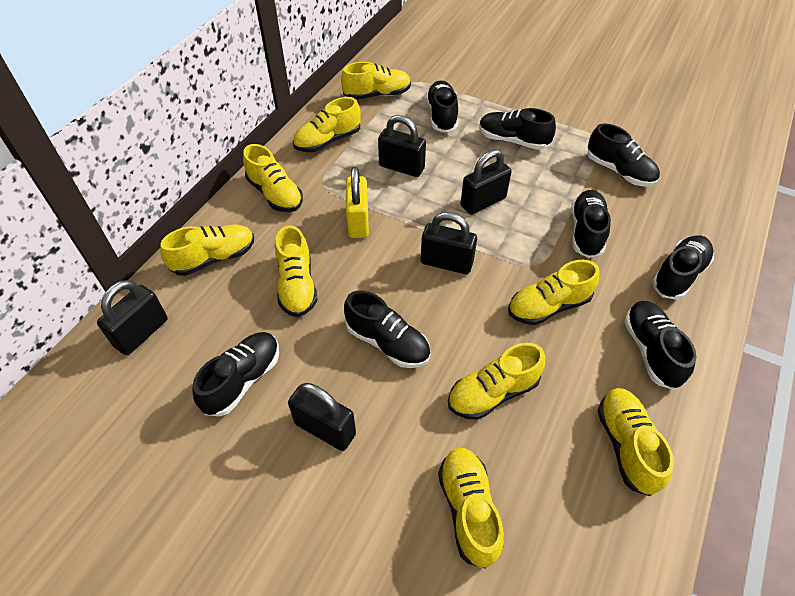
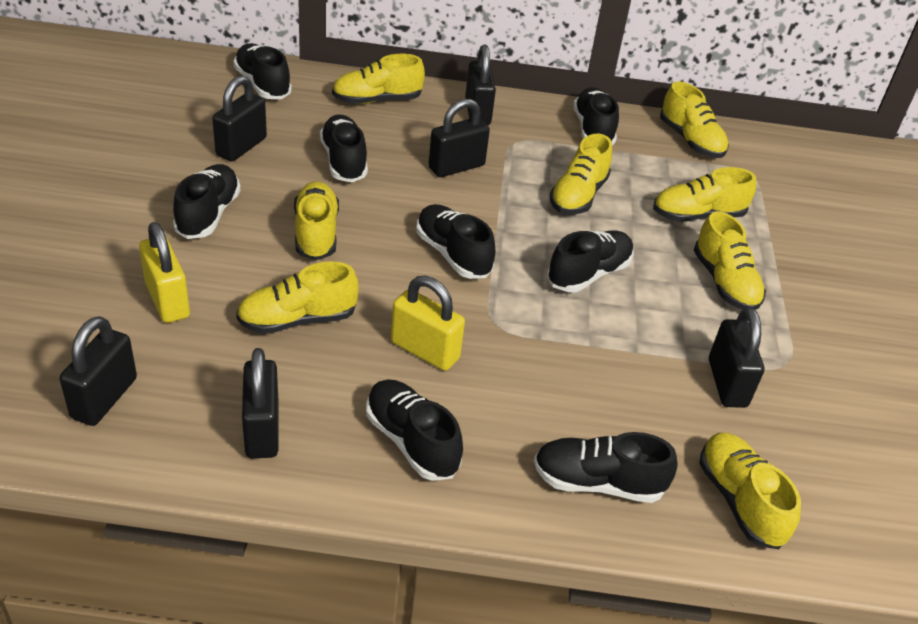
black padlock: [97,280,168,355] [288,383,356,451] [378,115,426,177] [421,212,477,274] [461,149,511,215] = 5 -> [59,316,137,426] [212,76,267,161] [242,348,279,459] [428,99,490,177] [465,45,496,125] [709,307,764,408] = 6
yellow padlock: [346,166,369,238] = 1 -> [139,222,190,323] [391,276,465,371] = 2
yellow shoe: [160,224,254,276] [243,144,303,212] [275,225,318,317] [293,97,361,152] [341,62,411,100] [438,448,504,569] [448,343,545,420] [508,260,599,325] [598,388,674,496] = 9 -> [236,261,359,334] [294,181,339,260] [332,54,425,104] [550,134,612,214] [653,167,756,222] [660,81,729,158] [694,211,766,310] [699,433,801,549] = 8

